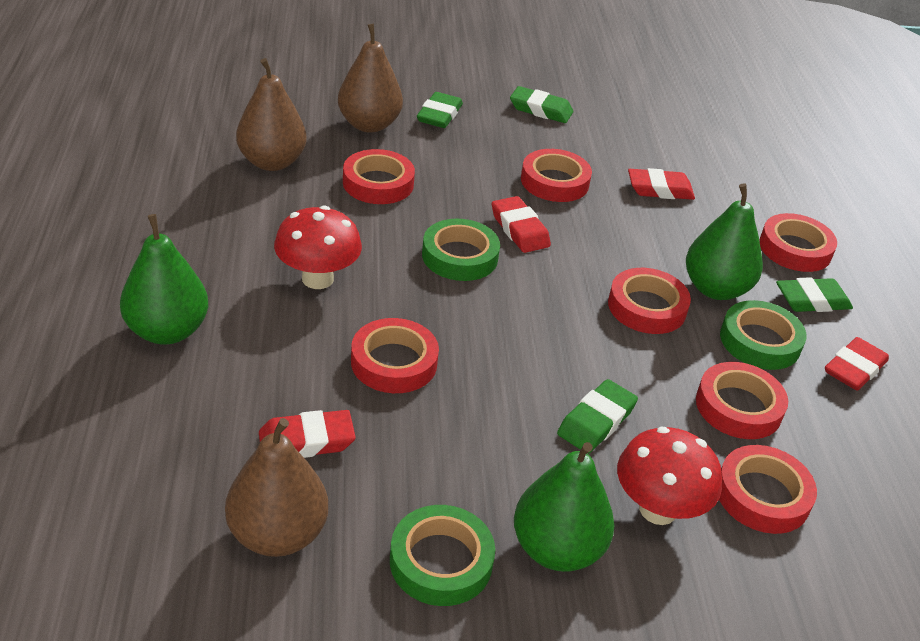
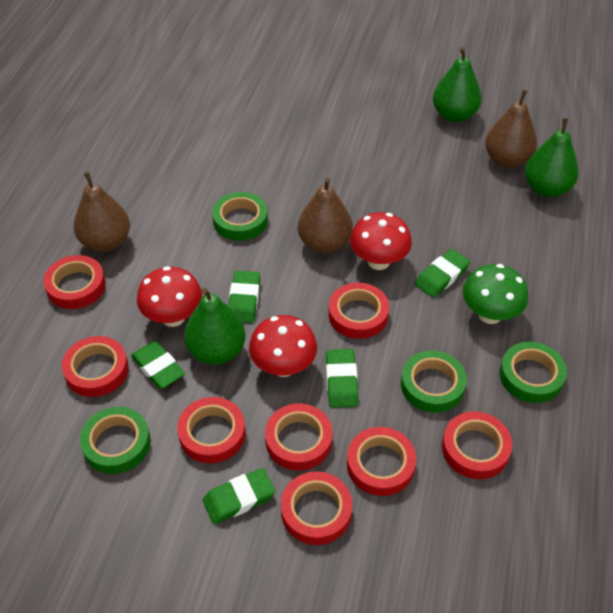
green eraser: [417,92,463,128] [510,86,573,123] [557,379,638,454] [776,277,853,312] = 4 -> [131,341,185,389] [203,468,275,524] [228,271,260,323] [326,349,358,408] [415,249,470,297] = 5
green mushroom: none = 0 -> [463,264,528,324] = 1
green tape: [390,505,495,606] [422,219,500,281] [720,300,807,370] = 3 -> [80,407,151,474] [212,192,268,241] [401,351,467,413] [499,342,567,403] = 4
red eraser: [259,410,356,458] [492,196,551,253] [628,168,695,200] [825,337,889,391] = 4 -> none = 0
red mushroom: [274,206,362,289] [617,427,722,525] = 2 -> [137,266,202,327] [249,315,317,377] [350,212,412,270] = 3
red tape: [343,149,415,204] [351,318,439,393] [521,149,592,202] [608,268,691,334] [696,362,788,439] [719,445,817,534] [759,213,837,272] = 7 -> [43,255,106,309] [62,336,129,397] [177,397,246,463] [265,403,333,470] [281,471,352,545] [329,283,389,339] [347,427,416,496] [442,412,513,479] = 8

